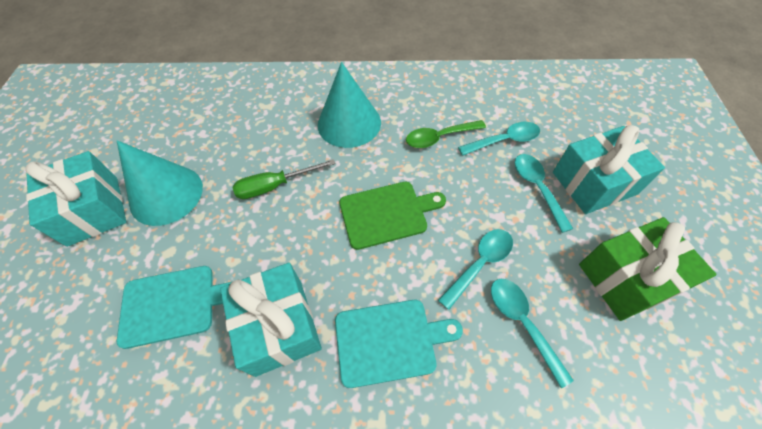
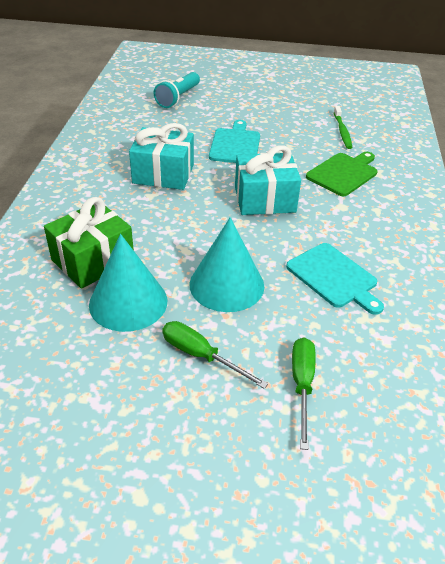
green screwdriver: [233,159,336,199] = 1 -> [162,321,268,389] [292,337,315,450] = 2
green spoon: [406,120,486,148] = 1 -> none = 0
green toothbrush: none = 0 -> [334,106,352,149] = 1
turquoise flashlight: none = 0 -> [154,72,200,108] = 1
turquoise gift: [25,151,126,247] [220,263,322,377] [553,125,665,214] = 3 -> [129,123,194,190] [235,145,301,215] = 2
turquoise spoon: [438,229,513,310] [458,122,540,156] [491,279,574,388] [515,154,573,233] = 4 -> none = 0

